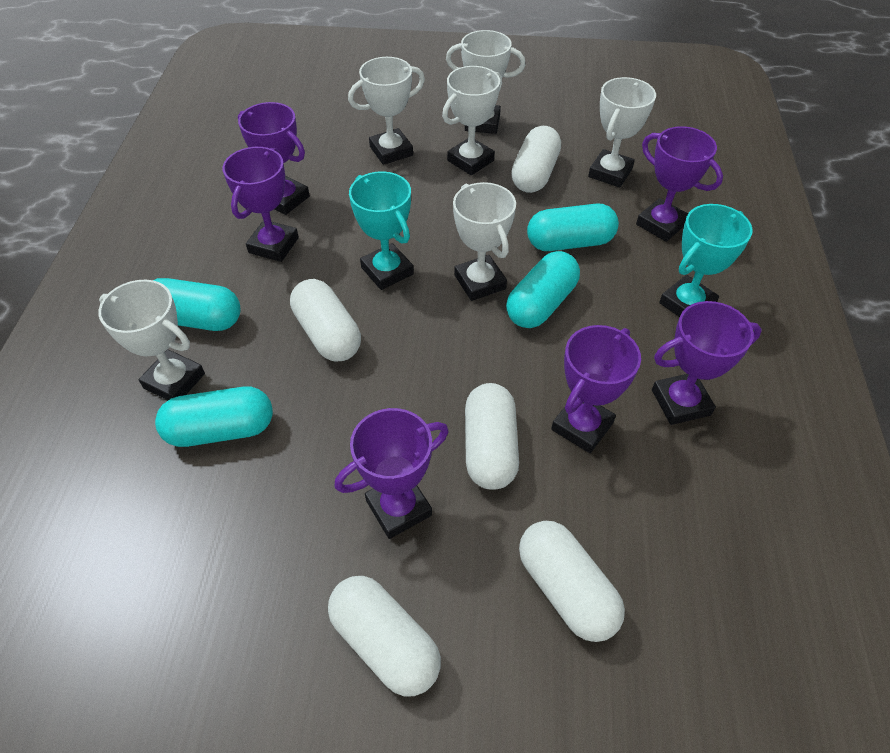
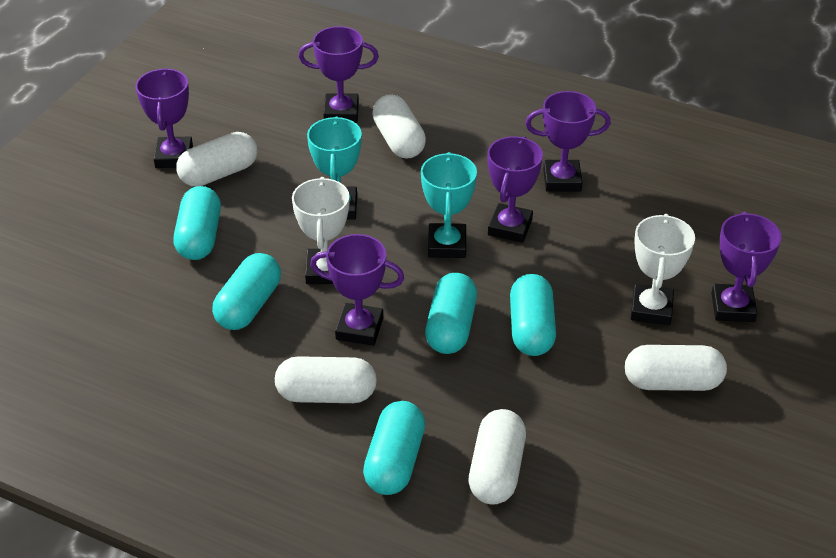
turquoise capsule: [154,278,241,331] [155,387,273,447] [506,251,580,328] [527,204,619,251] = 4 -> [174,186,221,260] [212,253,281,330] [363,401,425,495] [425,273,477,354] [510,274,556,356] = 5
white trophy: [98,280,205,400] [348,57,425,165] [442,66,502,175] [446,30,525,134] [453,182,516,301] [588,77,656,188] = 6 -> [292,177,349,284] [631,214,695,325] = 2

